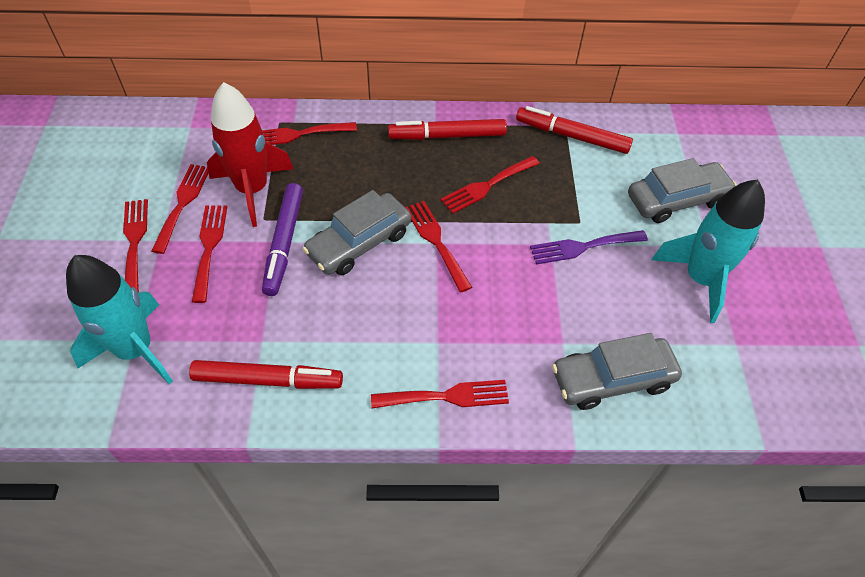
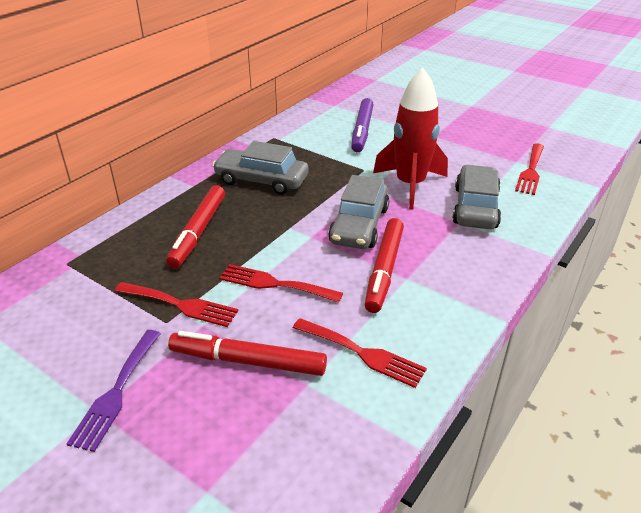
red fork: [123,199,148,292] [151,164,208,254] [192,205,227,303] [262,122,357,145] [371,380,509,408] [405,201,472,292] [441,156,540,214] = 7 -> [115,282,238,327] [219,264,343,303] [293,318,427,388] [515,143,544,195] = 4
turquoise rocket: [66,255,173,385] [652,179,765,323] = 2 -> none = 0

